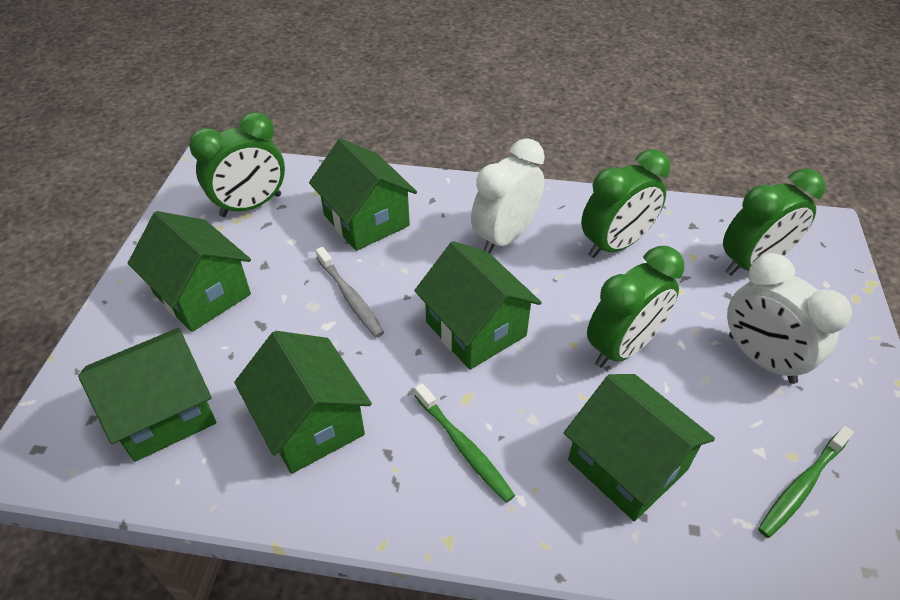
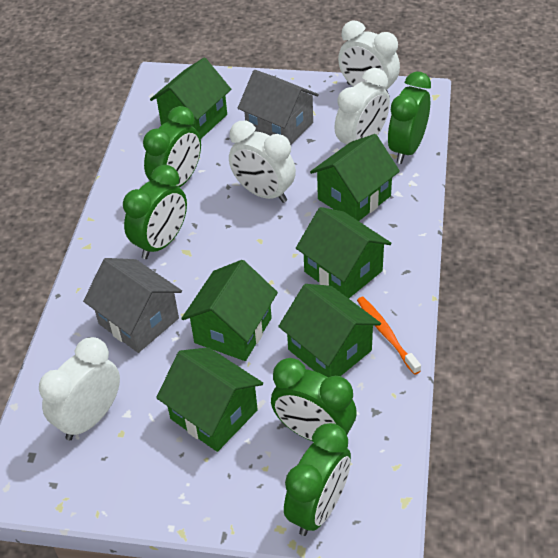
green clock: [189,112,285,217] [581,149,670,258] [587,246,684,368] [723,169,826,276] = 4 -> [123,165,187,259] [143,106,201,187] [271,358,357,441] [284,423,351,536] [388,72,431,164] = 5
green toothbrush: [414,383,515,503] [758,426,854,538] = 2 -> none = 0
grey house: none = 0 -> [83,258,182,353] [238,70,319,145] = 2
grey toothbrush: [316,247,384,337] = 1 -> none = 0
orange toothbrush: none = 0 -> [357,297,421,375] = 1
white clock: [471,138,545,253] [727,253,852,384] = 2 -> [39,337,120,441] [229,121,296,203] [334,68,390,145] [338,21,400,97] = 4

